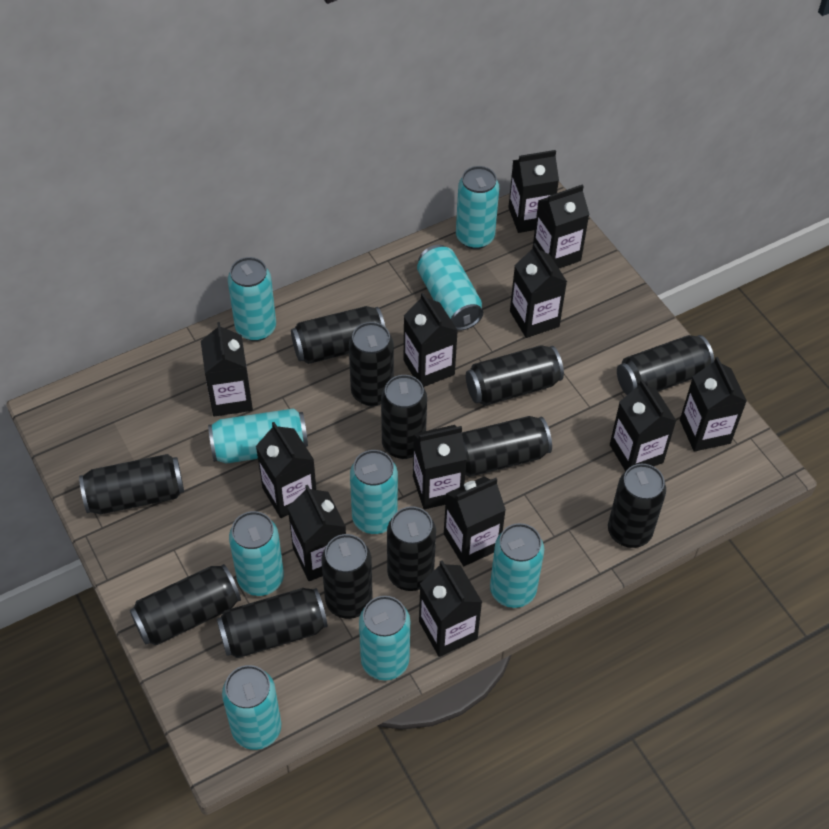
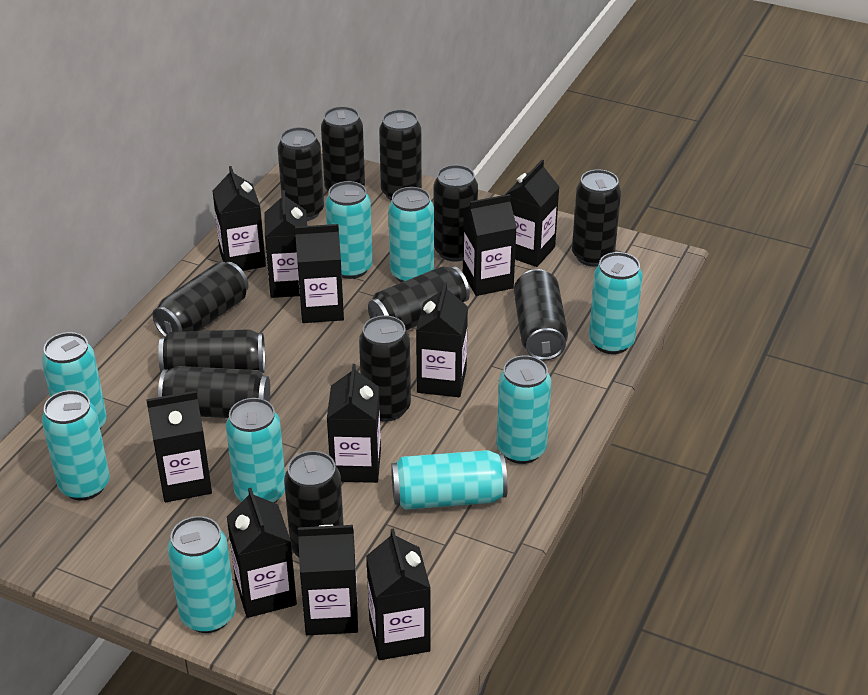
black carton: [201,322,253,417] [256,422,316,518] [287,485,346,581] [404,293,458,387] [413,425,467,509] [419,560,482,657] [444,477,506,566] [508,150,559,233] [510,243,567,338] [533,184,590,268] [610,380,676,471] [680,357,747,452] = 12 -> [146,391,212,502] [212,166,266,271] [227,488,297,618] [264,190,307,298] [295,224,344,323] [298,525,358,635] [327,364,381,483] [366,528,431,660] [416,282,468,397] [463,194,517,296] [505,160,559,267] = 11

